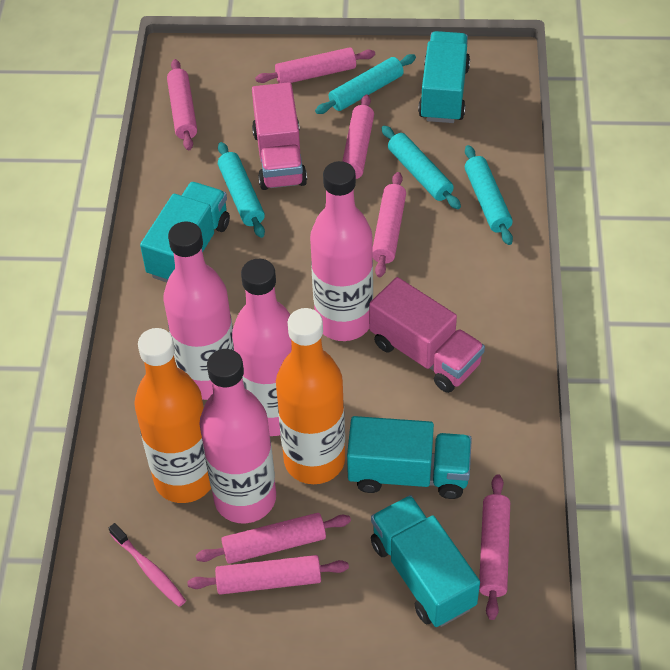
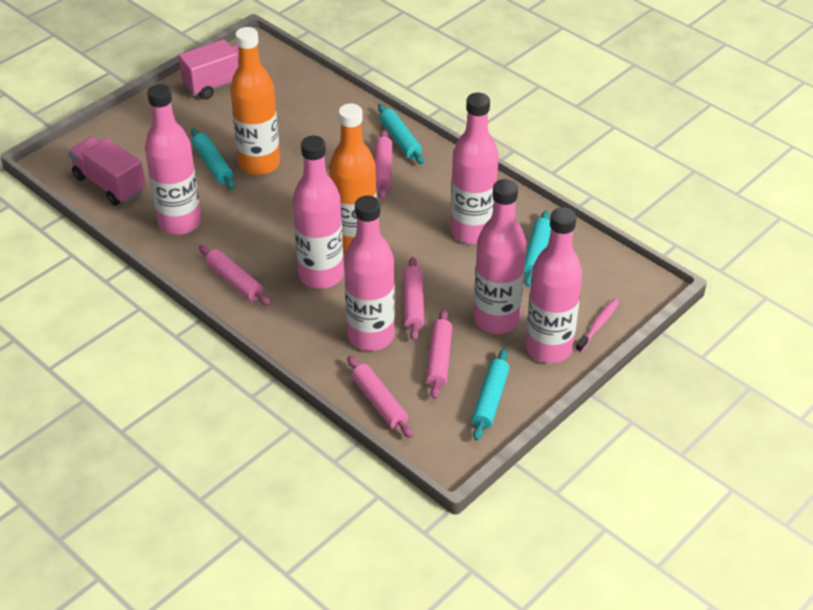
pink bottle: [163,221,234,400] [200,349,276,523] [232,259,292,436] [310,161,373,341] = 4 -> [145,84,201,235] [293,136,344,289] [344,195,395,351] [450,93,499,244] [473,179,526,334] [525,207,583,363] = 6
pink rolling pin: [167,59,197,151] [187,555,349,595] [196,513,351,564] [255,47,375,83] [343,94,374,179] [372,172,406,277] [479,474,510,620] = 7 -> [199,245,271,306] [347,356,413,438] [374,130,393,200] [404,257,424,341] [426,309,452,399] = 5
turquoise truck: [140,182,230,282] [347,416,472,499] [371,495,480,627] [418,31,470,123] = 4 -> none = 0

